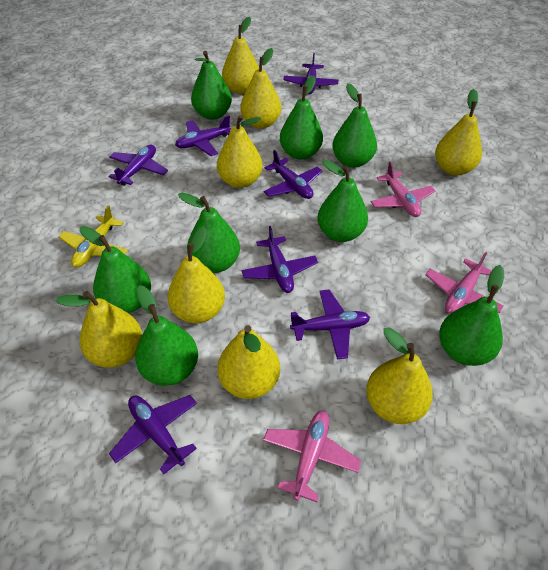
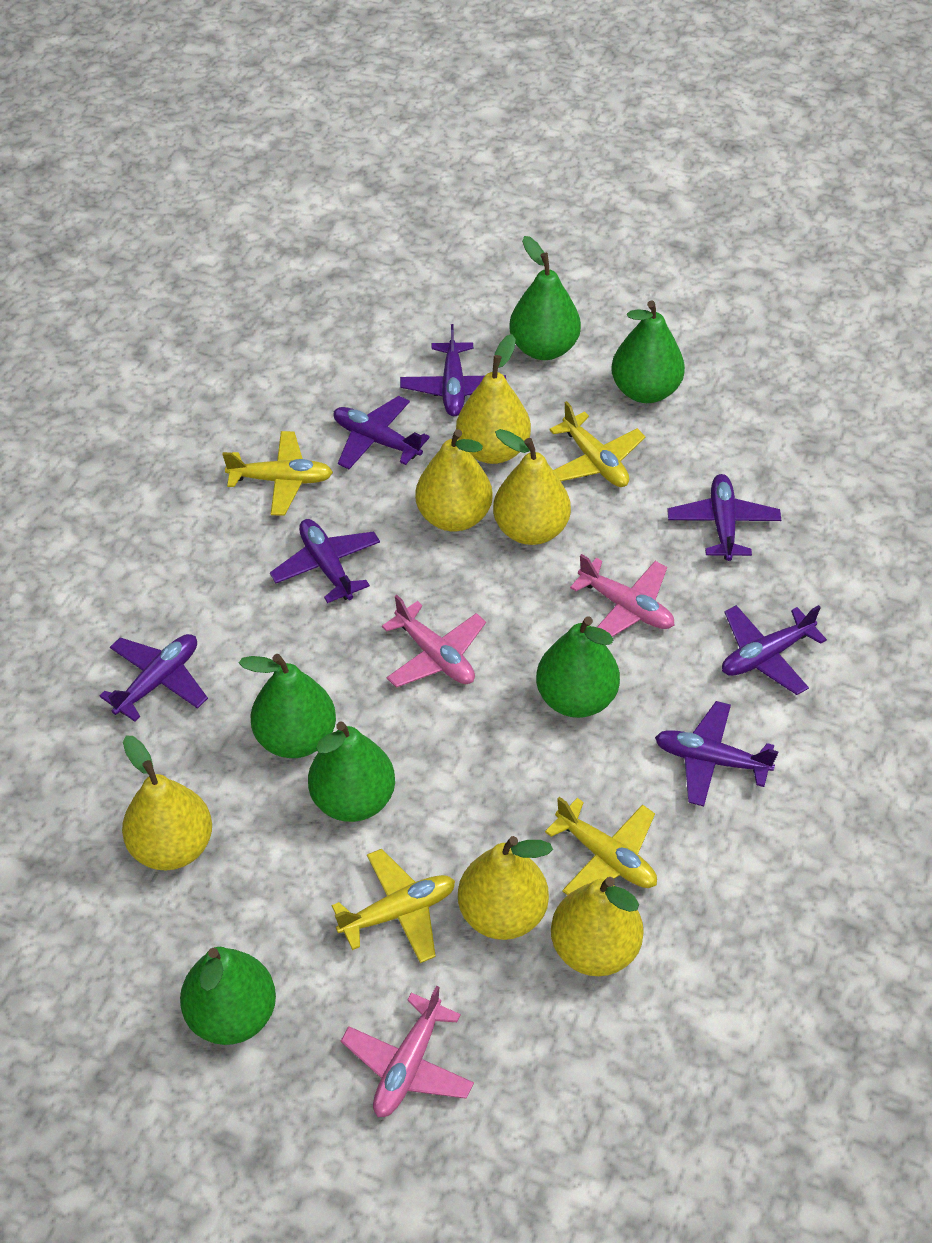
green pear: [80,226,151,313] [135,285,198,386] [178,193,240,273] [191,51,232,120] [280,75,323,160] [317,160,368,242] [332,83,377,168] [439,265,504,366] = 8 -> [180,947,276,1045] [239,654,336,758] [308,721,395,822] [509,236,581,360] [536,616,620,718] [611,300,685,403] = 6
yellow pear: [56,291,142,368] [168,226,225,323] [217,115,263,188] [217,325,280,399] [222,17,259,94] [240,48,281,129] [366,327,433,424] [435,89,482,176] = 8 -> [122,735,212,870] [415,429,493,531] [456,334,531,464] [458,836,553,940] [493,429,571,545] [551,877,644,976] = 6
yellow plane: [58,205,128,268] = 1 -> [222,431,333,516] [332,849,455,963] [545,797,657,895] [549,401,645,487] = 4

